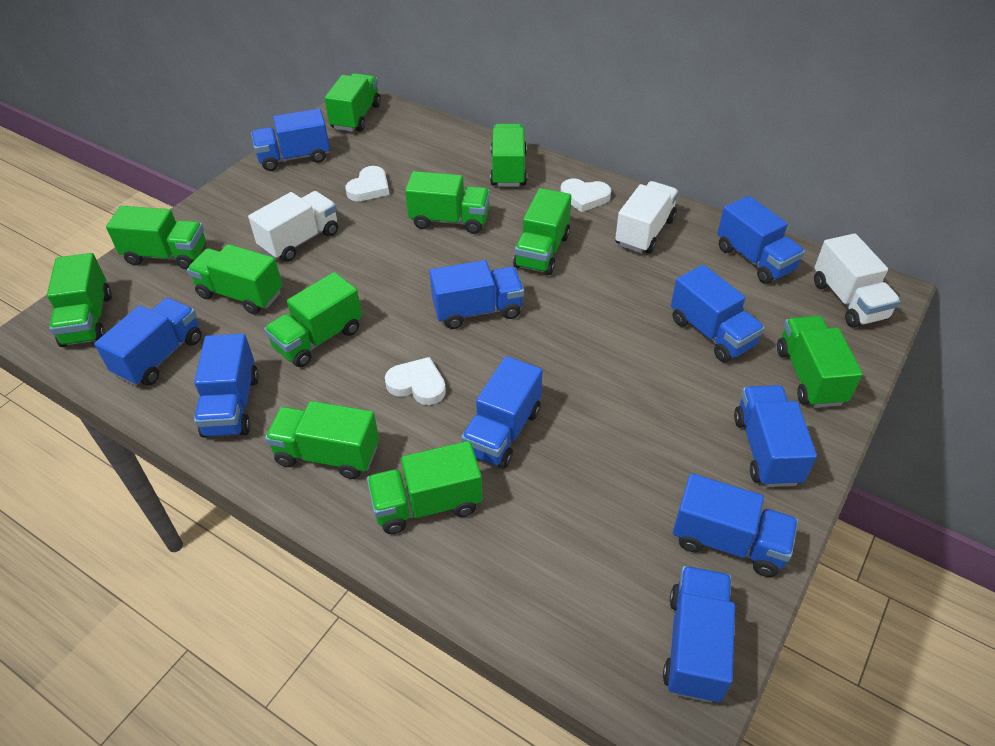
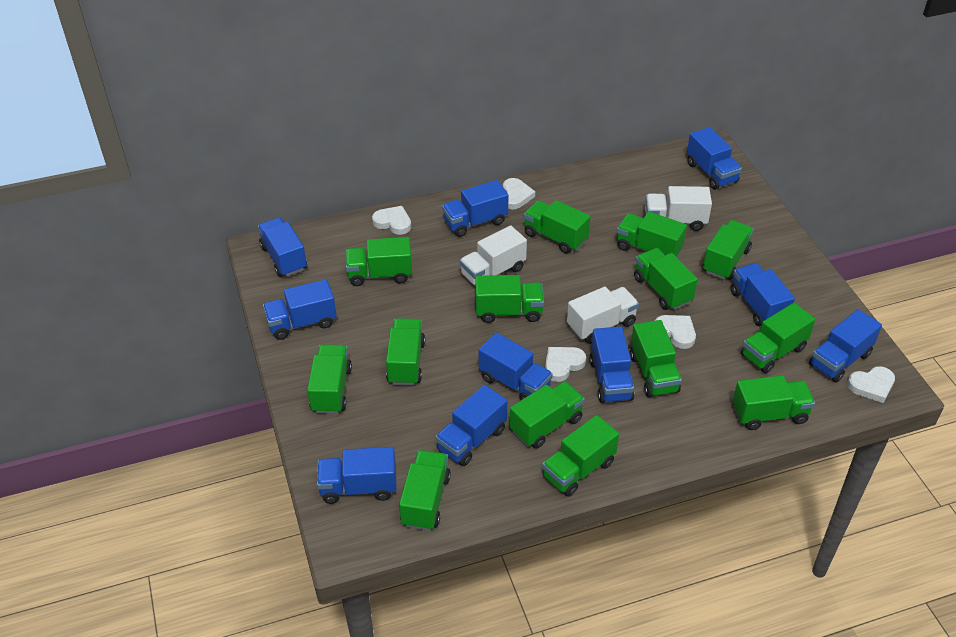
green truck: [47,253,112,347] [106,206,206,270] [187,244,282,315] [264,272,362,367] [265,401,379,479] [324,73,381,132] [367,441,483,534] [405,171,490,234] [490,123,527,187] [513,188,571,275] [777,316,863,408] = 11 -> [307,344,352,414] [346,237,412,286] [386,318,425,386] [399,450,451,531] [476,275,544,323] [510,381,585,449] [524,200,590,254] [542,415,619,497] [617,212,687,257] [630,320,682,397] [634,248,698,310] [703,220,754,280] [733,375,815,430] [741,303,815,373] = 14
white heart: [345,166,389,201] [385,357,446,405] [560,179,611,212] = 3 -> [372,206,411,235] [503,178,535,210] [545,347,586,382] [655,315,696,349] [847,366,895,403] = 5

